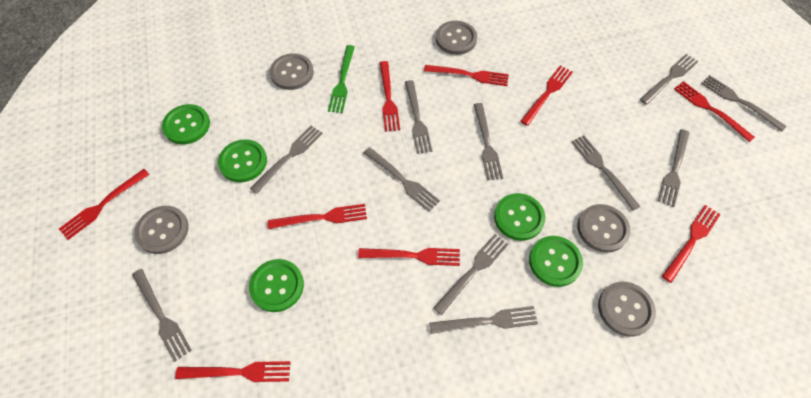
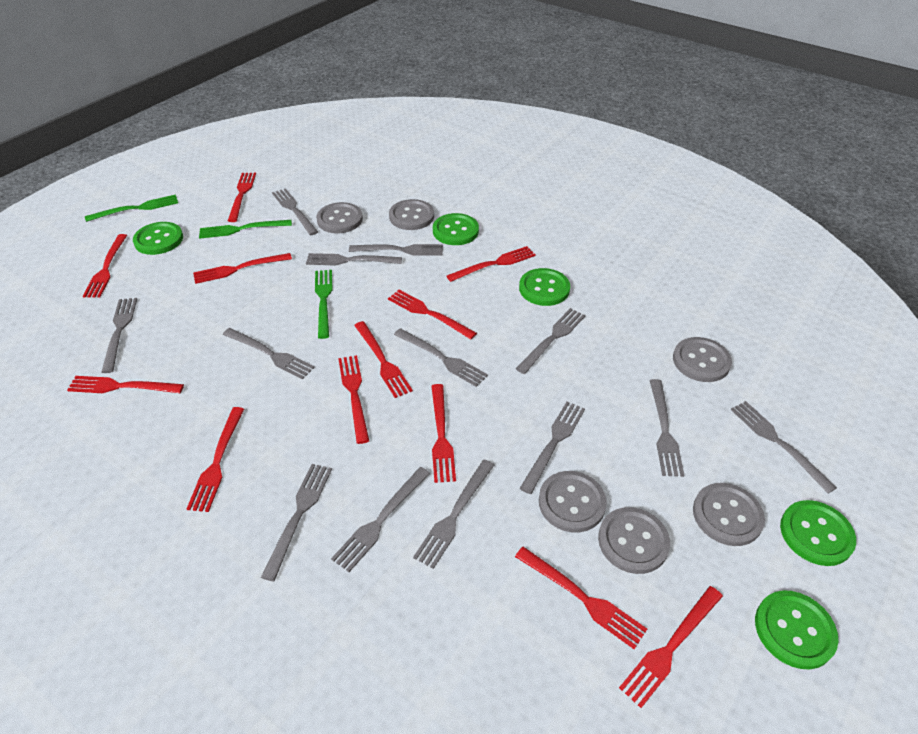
green fork: [328,45,355,113] = 1 -> [85,194,178,222] [199,220,292,239] [315,270,332,339] = 3
grey button: [135,206,189,254] [270,53,314,90] [436,21,477,55] [577,204,630,253] [598,282,656,337] = 5 -> [316,202,363,233] [389,199,434,230] [539,471,607,532] [598,507,670,574] [673,337,732,382] [693,483,765,546] = 6
grey fork: [132,269,192,362] [250,126,323,194] [364,147,440,212] [405,80,432,154] [429,306,538,334] [433,234,508,315] [474,103,503,180] [571,135,641,211] [640,54,698,105] [658,129,689,207] [701,75,787,132] = 11 -> [101,298,137,373] [223,328,315,379] [261,464,332,581] [272,188,318,235] [306,253,402,266] [331,467,430,572] [349,244,443,256] [394,328,488,387] [413,459,494,569] [516,308,585,374] [519,402,585,494] [650,379,685,477] [731,401,837,493] = 13
red fork: [59,169,149,240] [175,361,291,382] [268,204,367,229] [358,248,460,266] [380,61,400,132] [424,65,509,86] [520,65,573,126] [662,205,721,283] [674,81,755,142] = 9 -> [67,376,184,393] [83,234,127,298] [187,407,244,512] [193,253,292,284] [228,173,256,222] [338,355,369,444] [354,321,413,398] [388,290,477,339] [431,384,456,483] [446,246,536,282] [515,547,647,649] [619,586,723,708] = 12

